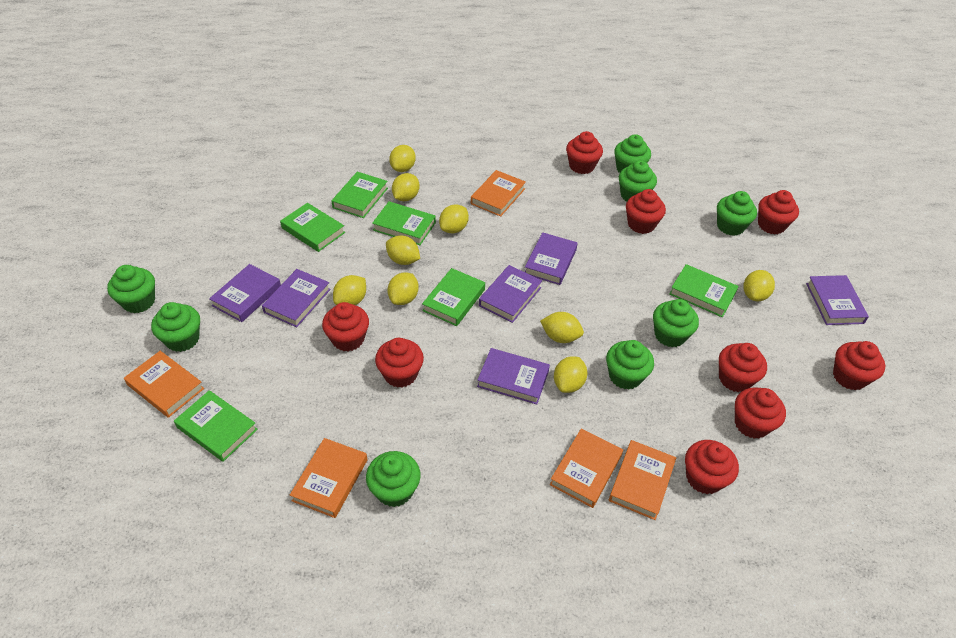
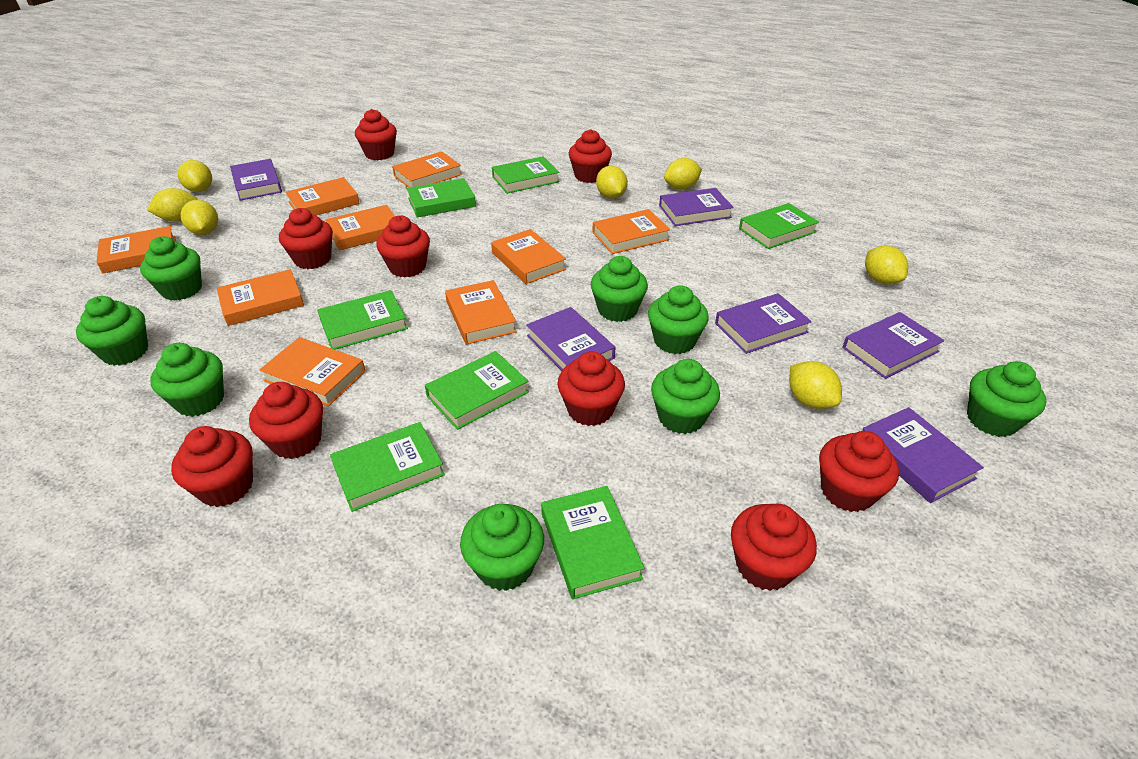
green book: [174,390,258,462] [280,203,345,252] [332,172,388,218] [372,201,436,245] [422,268,485,326] [670,264,739,317] = 6 -> [317,290,408,350] [330,422,445,512] [406,178,476,217] [425,351,529,430] [492,156,560,194] [541,486,645,599] [739,203,819,249] = 7
orange book: [124,351,204,418] [290,438,367,518] [471,170,526,217] [550,428,623,508] [609,440,676,520] = 5 -> [96,226,176,273] [217,269,304,326] [259,337,366,407] [286,177,360,215] [325,205,395,251] [392,151,462,188] [445,280,517,345] [491,229,566,284] [592,209,670,254] = 9
yellow lemon: [333,275,366,305] [386,235,420,265] [387,272,419,305] [389,145,416,172] [392,173,420,201] [439,204,469,234] [540,312,584,343] [554,356,587,393] [743,270,775,301] = 9 -> [147,188,198,222] [178,160,212,192] [181,200,218,235] [596,166,628,199] [664,158,702,189] [789,361,842,409] [865,246,908,285] = 7

